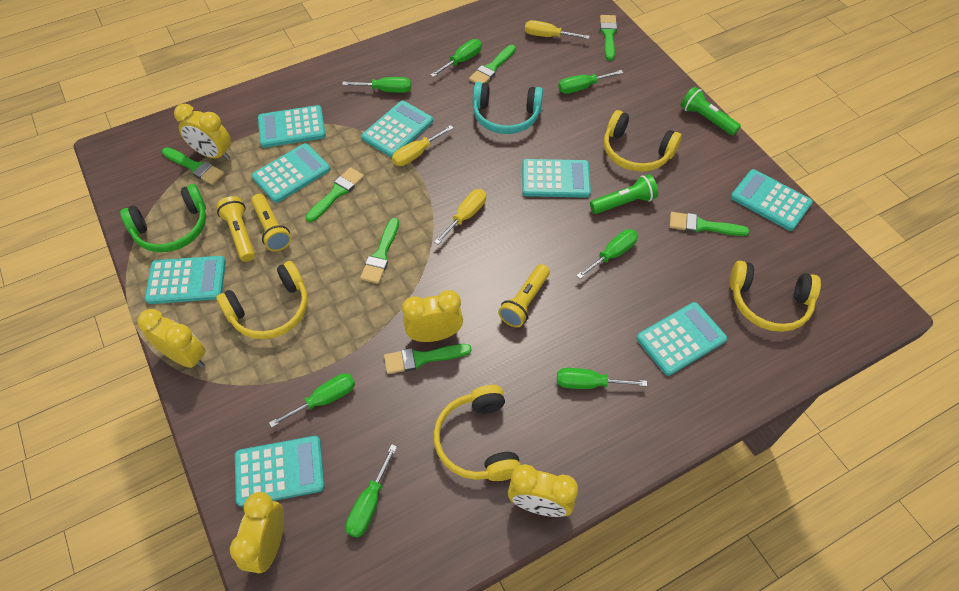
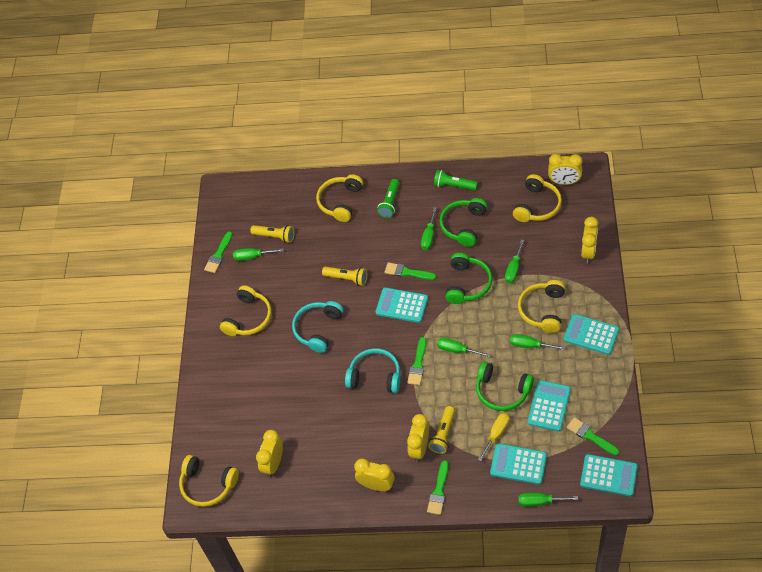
green brush: [162,147,224,185] [305,167,364,222] [360,218,399,284] [384,344,472,374] [469,45,516,83] [600,15,617,61] [670,212,749,236] = 7 -> [204,231,233,273] [385,262,436,280] [407,337,426,385] [427,460,448,515] [567,417,619,456] = 5
green headphones: [120,184,206,252] = 1 -> [440,198,488,247] [445,253,492,304] [476,362,534,411] = 3
green screwdriver: [269,373,355,428] [342,77,411,93] [346,444,397,538] [430,39,482,77] [557,368,647,389] [558,70,623,94] [576,229,638,279] = 7 -> [233,248,284,261] [421,207,437,250] [437,338,490,357] [505,239,524,283] [510,334,565,350] [519,493,578,507] = 6
turquoise calculator: [145,256,226,304] [235,436,325,507] [252,143,330,203] [258,105,326,148] [361,101,433,157] [522,159,591,198] [637,302,727,376] [731,169,813,231] = 8 -> [376,287,428,323] [490,443,547,485] [527,380,571,432] [563,314,619,355] [580,454,638,496] = 5
turquoise headphones: [473,82,543,134] = 1 -> [292,301,344,353] [345,348,401,393] = 2
yellow headphones: [216,261,308,339] [434,385,521,481] [604,110,682,172] [730,261,821,332] = 4 -> [179,455,239,507] [220,285,272,336] [316,174,363,222] [513,174,562,222] [518,280,565,333] = 5
yellow screwdriver: [392,125,453,166] [434,189,486,244] [525,20,590,39] = 3 -> [478,413,509,461] = 1

